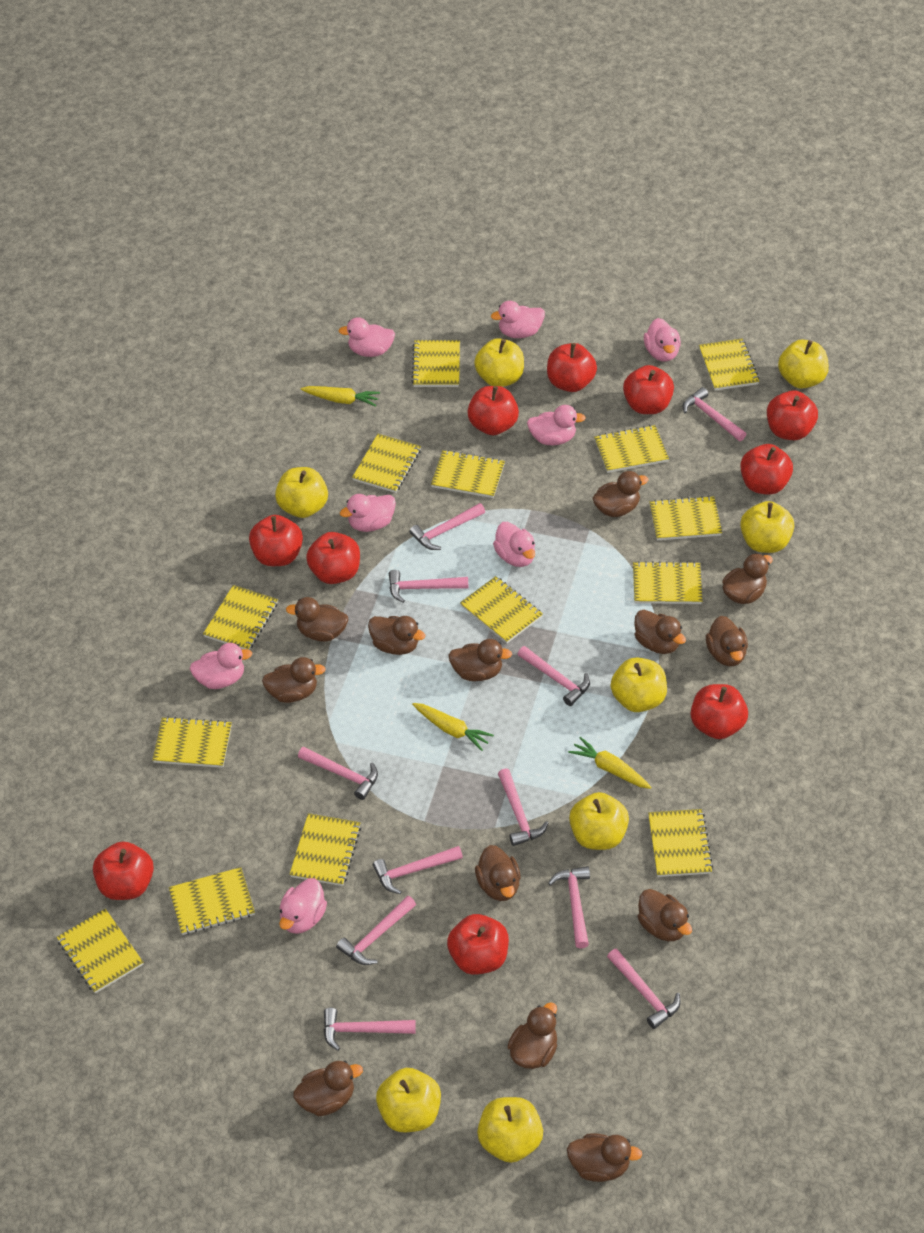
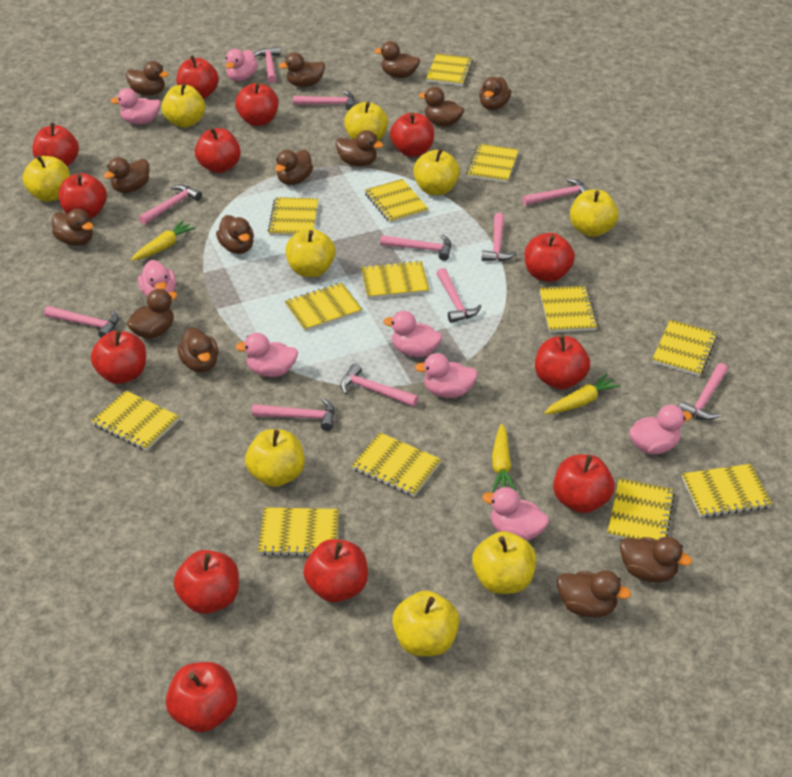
brown duck: [262,657,326,703] [286,597,348,642] [293,1061,363,1116] [368,616,425,655] [448,639,512,681] [475,845,521,901] [507,1002,557,1069] [567,1133,642,1182] [593,471,648,517] [634,610,686,654] [638,889,692,941] [706,616,748,666] [722,553,773,604] = 13 -> [52,209,93,246] [104,157,149,193] [126,61,169,96] [127,289,177,339] [178,327,218,373] [216,215,254,254] [275,150,313,185] [279,52,325,87] [336,130,383,166] [374,41,420,78] [419,87,464,127] [479,77,511,110] [557,570,631,617] [620,537,692,582] = 14
red apple: [93,841,154,900] [249,515,303,566] [306,532,360,584] [447,914,509,975] [467,386,519,435] [547,343,597,392] [623,365,674,414] [691,684,748,739] [740,444,793,495] [767,391,818,440] = 10 -> [32,123,79,166] [58,173,107,219] [91,330,146,384] [166,662,237,732] [174,550,239,614] [177,55,219,99] [195,127,241,173] [235,82,278,126] [303,539,368,602] [390,112,434,157] [525,233,575,282] [535,335,590,389] [553,454,615,513] = 13
yellow apple: [275,467,328,518] [376,1068,441,1132] [474,338,524,387] [477,1097,543,1163] [569,792,629,850] [611,657,667,712] [740,501,794,553] [778,339,829,389] = 8 -> [22,155,70,202] [161,83,205,128] [245,429,305,487] [285,228,335,277] [344,102,388,141] [392,591,460,656] [413,148,460,195] [472,531,536,594] [570,190,618,237] = 9
yellow notebook: [57,909,143,993] [152,716,232,768] [169,867,255,935] [203,585,278,650] [290,813,361,886] [352,434,421,493] [411,340,460,387] [431,450,505,498] [460,576,543,643] [594,425,669,473] [633,561,702,604] [648,809,713,877] [650,496,722,541] [699,338,760,391] = 14 -> [92,390,180,451] [258,507,339,556] [268,197,318,236] [285,283,363,332] [352,433,442,497] [361,260,430,299] [365,179,429,224] [426,54,473,86] [466,144,519,183] [539,286,598,332] [607,478,675,540] [652,319,718,376] [682,464,772,518] = 13

